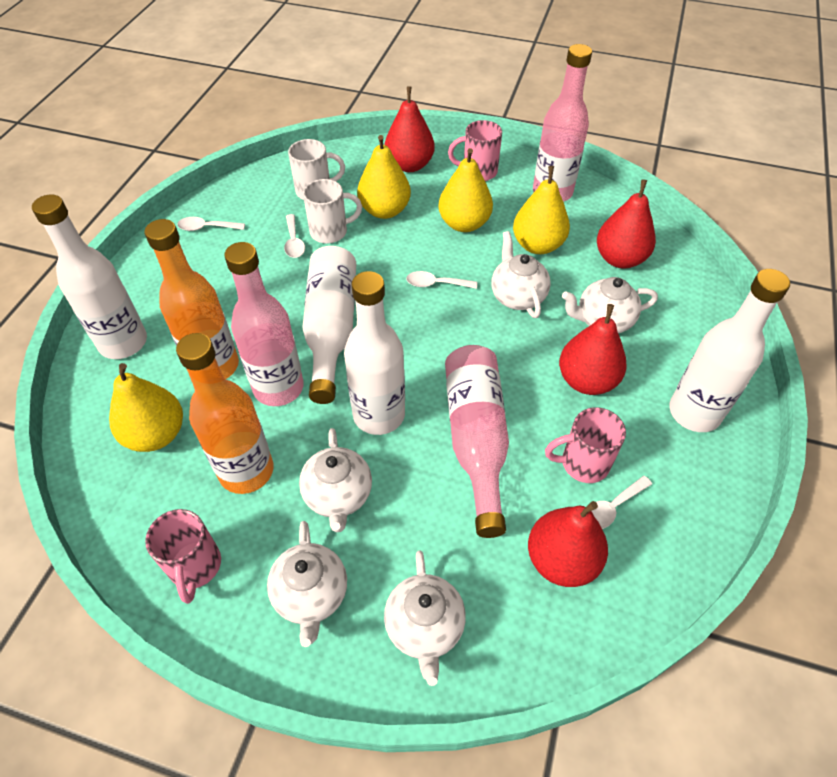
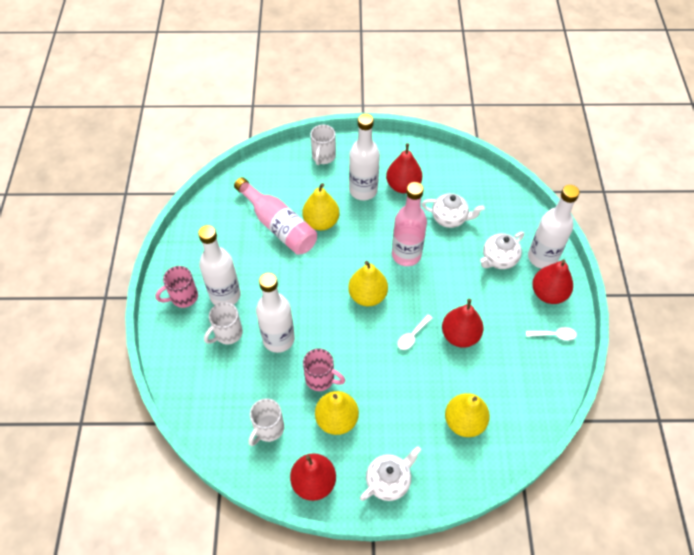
orange bottle: [145,219,239,379] [176,333,273,494] = 2 -> none = 0
pink bottle: [224,242,304,406] [445,345,509,538] [533,44,592,202] = 3 -> [234,177,317,255] [392,182,427,266] = 2
pink mug: [145,509,221,604] [448,120,502,181] [545,407,626,483] = 3 -> [156,266,198,308] [303,348,345,391] = 2
white mug: [288,139,345,200] [303,179,362,244] = 2 -> [204,302,243,344] [248,398,284,446] [311,125,336,165] = 3
white spoon: [177,217,245,231] [284,214,305,258] [406,271,477,289] [591,476,652,529] = 4 -> [397,314,433,350] [526,327,577,341] = 2
white teapot: [267,521,347,647] [299,428,372,532] [384,551,466,686] [491,231,551,318] [562,277,658,333] = 5 -> [360,446,421,501] [422,193,485,228] [480,232,524,269] = 3

